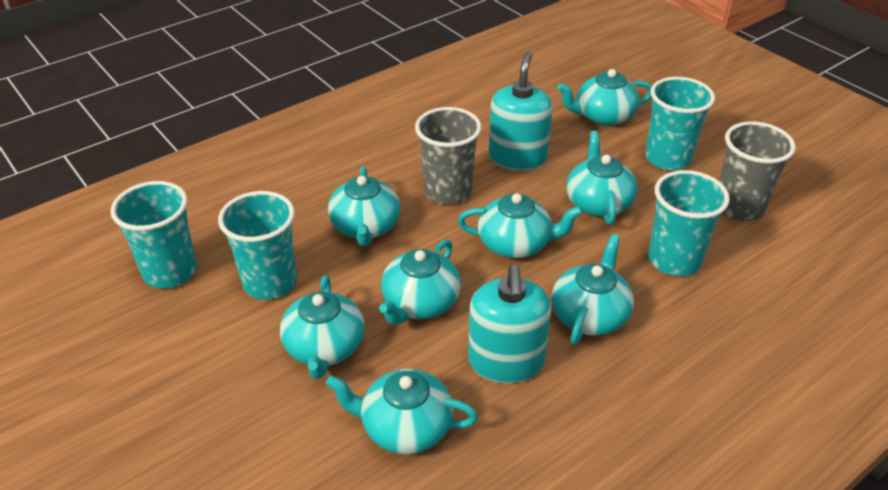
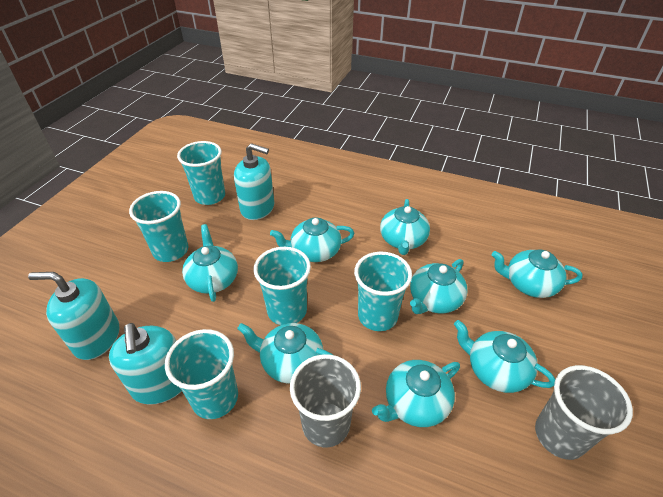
turquoise cup: [111,181,197,288] [218,191,297,299] [645,77,715,170] [648,170,730,276] = 4 -> [129,191,188,262] [165,329,238,419] [177,141,225,205] [254,247,311,325] [354,252,412,331] = 5
turquoise soap dispenser: [468,265,551,383] [489,52,552,171] = 2 -> [28,272,119,360] [109,323,182,405] [234,143,274,220] = 3

